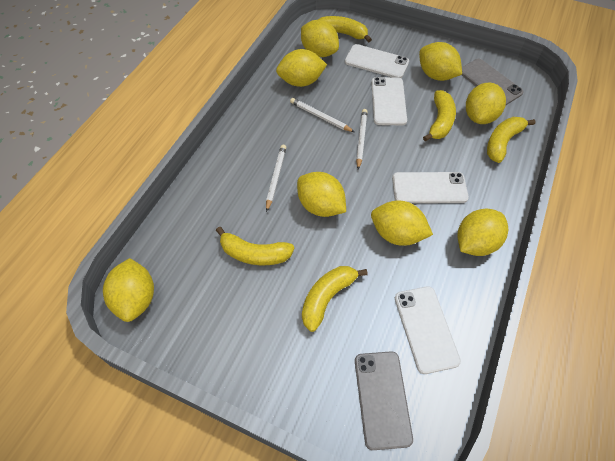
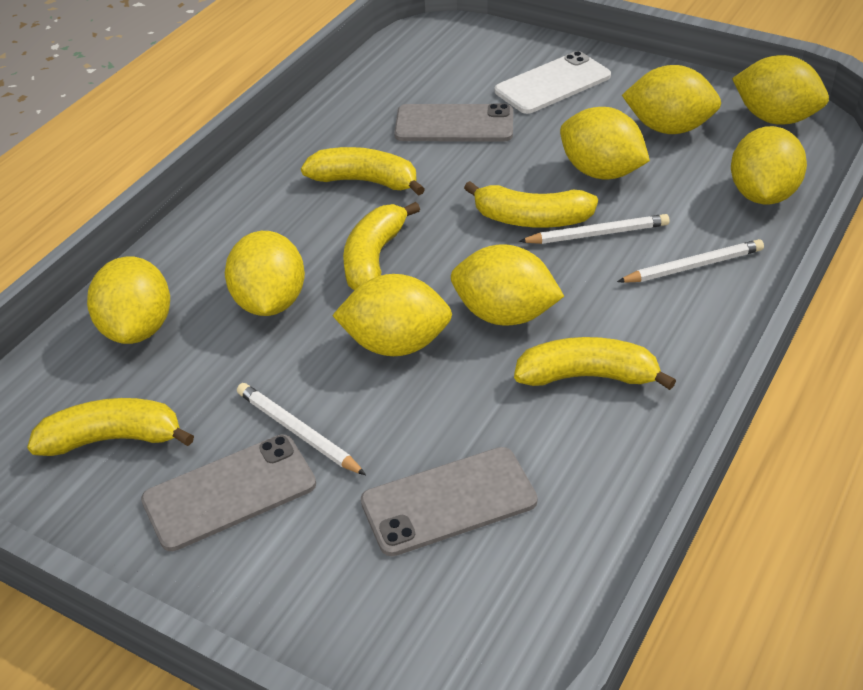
grey phone: [355,351,413,450] [462,59,524,105] = 2 -> [141,435,316,551] [361,447,538,556] [394,103,513,142] = 3
white phone: [345,44,409,78] [372,77,407,125] [392,172,469,203] [395,286,461,374] = 4 -> [495,51,611,114] = 1

